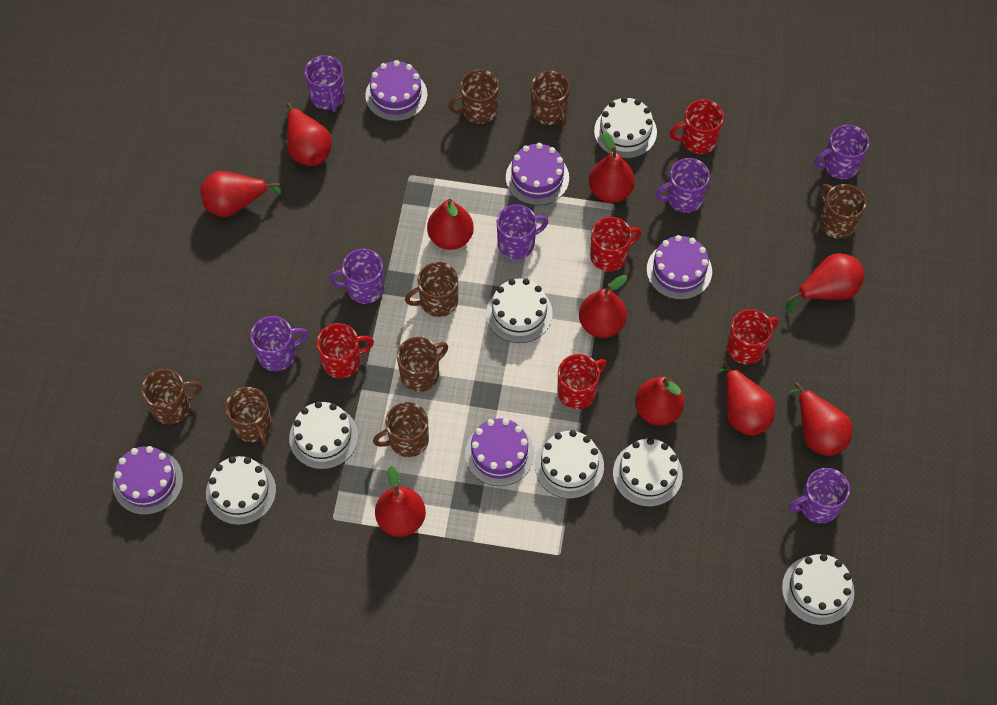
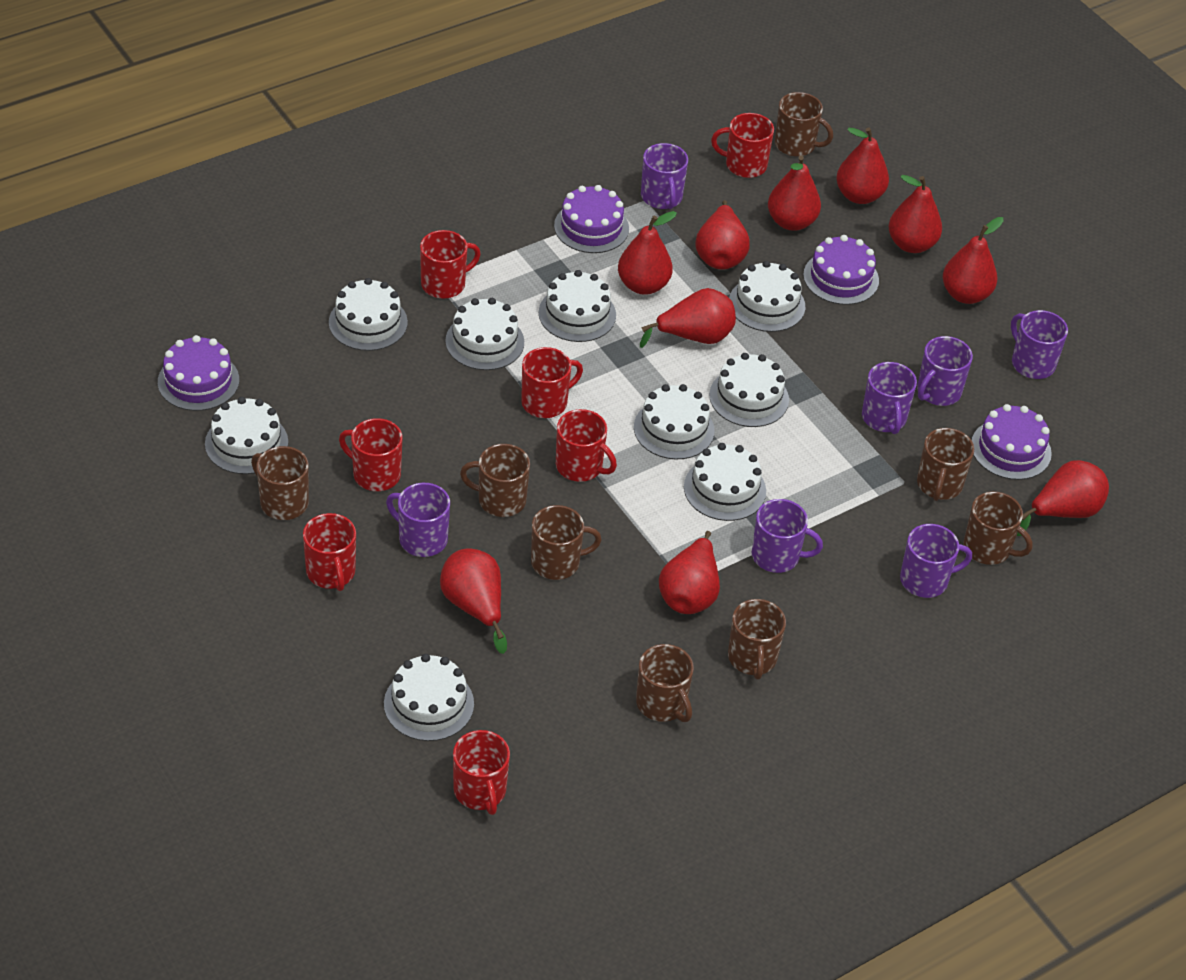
purple cake: [113,446,183,515] [365,60,427,121] [465,418,534,486] [506,143,569,205] [647,235,712,300] = 5 -> [158,335,239,411] [554,185,629,253] [803,235,879,305] [972,404,1052,480] = 4
red mug: [317,323,374,379] [558,354,607,409] [590,217,642,272] [670,99,724,154] [727,309,779,364] = 5 -> [303,513,356,591] [339,418,402,491] [420,230,481,299] [453,730,510,815] [521,347,583,418] [556,409,617,482] [711,113,774,178] = 7
white cake: [206,456,276,525] [289,401,358,469] [486,278,553,343] [535,430,604,499] [594,97,657,159] [613,438,683,507] [782,554,854,625] = 7 -> [205,397,288,474] [329,278,408,351] [384,654,474,741] [445,298,524,370] [538,270,616,342] [634,384,715,459] [684,443,766,521] [709,353,789,427] [729,261,805,332] = 9

